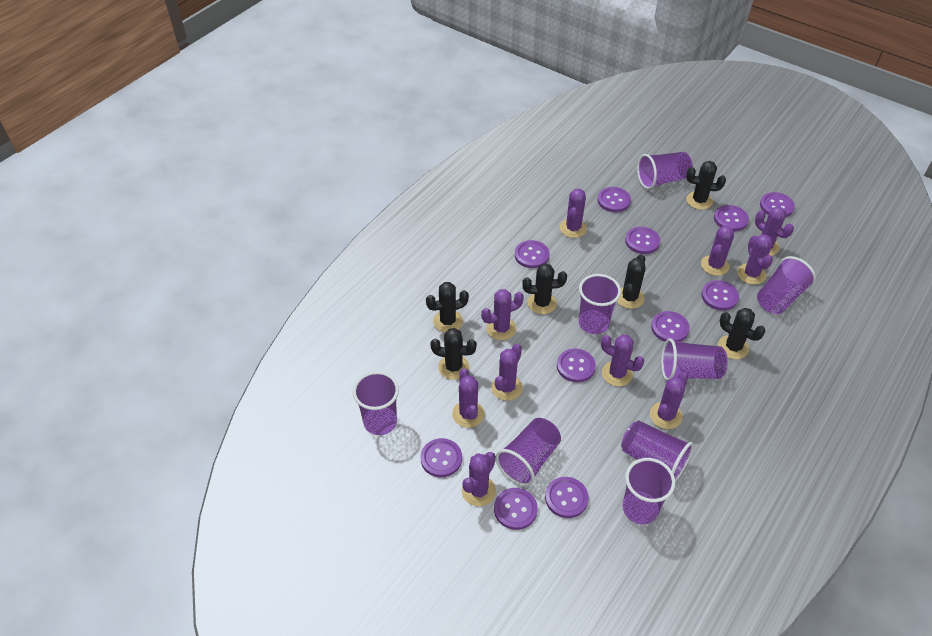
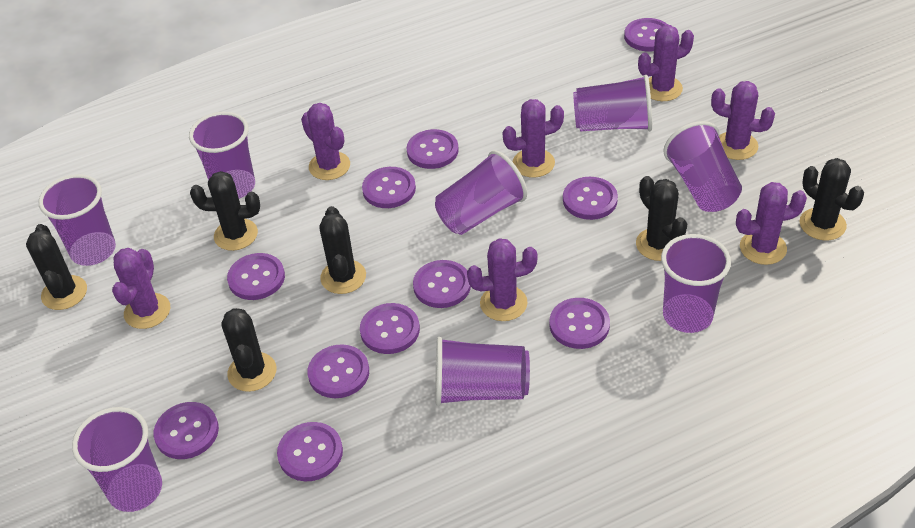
purple cactus: [452,368,485,428] [462,452,496,506] [481,289,524,340] [491,344,523,401] [560,189,587,238] [601,335,644,386] [650,372,688,429] [701,226,734,276] [737,234,773,285] [755,206,794,256] = 10 -> [112,248,170,329] [301,103,350,180] [467,238,538,321] [503,99,564,178] [638,25,694,101] [711,81,775,160] [736,182,807,265] = 7

